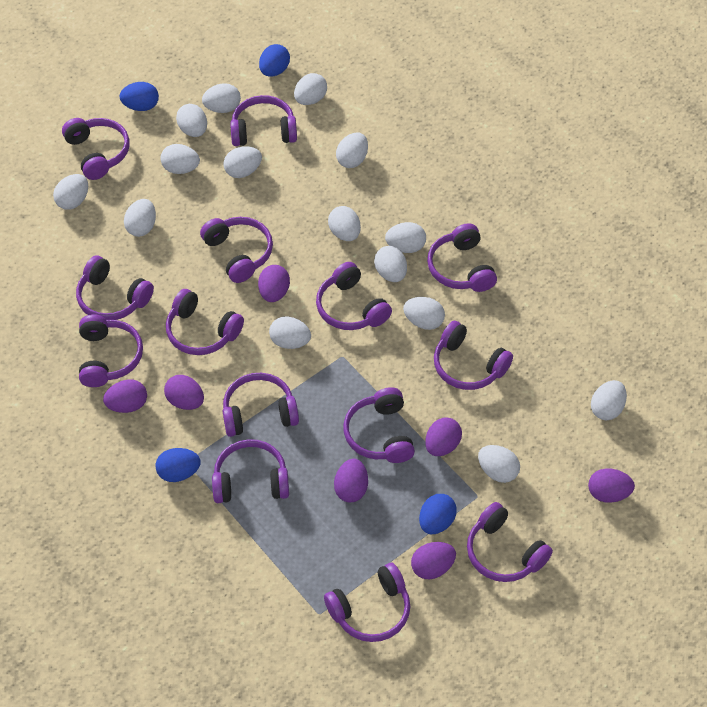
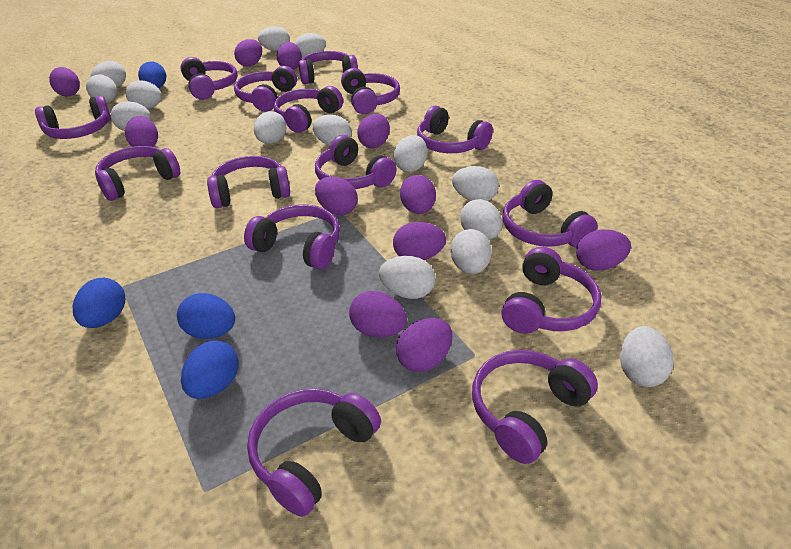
purple egg: [103,380,147,413] [164,375,204,410] [258,265,290,302] [334,459,368,503] [411,542,456,579] [425,418,462,456] [588,468,635,503] = 7 -> [49,67,80,97] [125,116,158,147] [234,39,262,67] [277,42,302,70] [315,177,358,215] [349,291,407,338] [357,114,390,148] [393,222,446,260] [396,318,452,372] [400,175,436,214] [576,229,631,271] = 11
purple headphones: [62,118,129,180] [76,255,154,320] [79,314,143,387] [166,289,244,355] [200,217,273,283] [212,439,289,503] [223,373,299,437] [230,95,297,146] [316,262,392,330] [324,563,410,642] [343,387,415,463] [427,223,497,292] [434,321,513,390] [467,502,553,582] = 14 -> [35,96,111,139] [95,146,180,201] [180,57,238,100] [207,156,290,208] [234,66,297,112] [244,205,340,269] [247,389,381,517] [274,86,343,133] [299,51,358,84] [315,135,397,189] [341,68,400,114] [417,106,493,153] [472,350,598,464] [501,247,601,333] [503,180,597,247] = 15
white egg: [53,174,88,210] [124,199,156,237] [160,144,200,174] [176,104,207,137] [202,83,241,113] [224,146,262,178] [269,316,311,349] [294,73,327,105] [328,206,361,241] [336,132,368,168] [374,246,407,282] [385,222,426,253] [403,297,445,330] [478,445,520,483] [591,380,627,420] = 15 -> [86,74,117,103] [91,61,126,87] [111,101,151,131] [126,81,162,109] [254,111,286,144] [258,26,290,51] [295,33,326,58] [313,115,352,146] [379,256,435,299] [394,135,427,172] [450,229,492,274] [452,166,499,201] [460,199,502,240] [620,326,673,387] = 14

